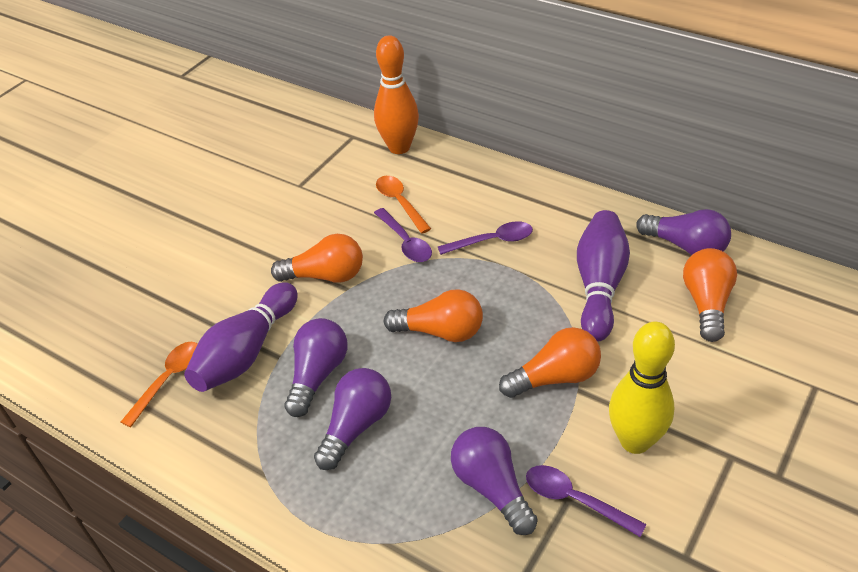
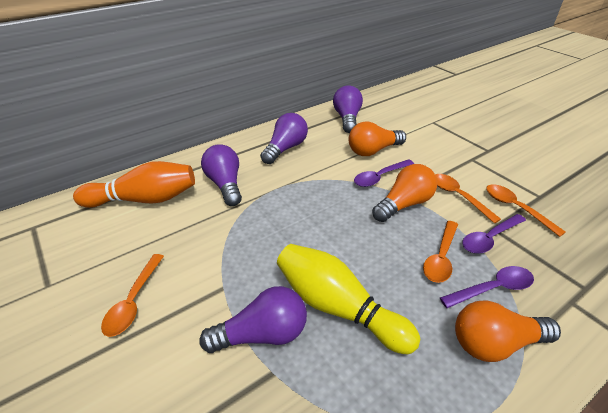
orange light bulb: [271,234,363,283] [384,289,483,342] [499,327,601,398] [683,248,737,342] = 4 -> [349,121,406,156] [372,164,437,222] [455,300,561,362] = 3
orange spoon: [121,342,197,428] [376,176,431,233] = 2 -> [101,254,164,337] [423,221,458,283] [435,174,501,224] [486,184,566,237] = 4
purple bowling pin: [184,282,298,392] [577,210,630,342] = 2 -> none = 0

